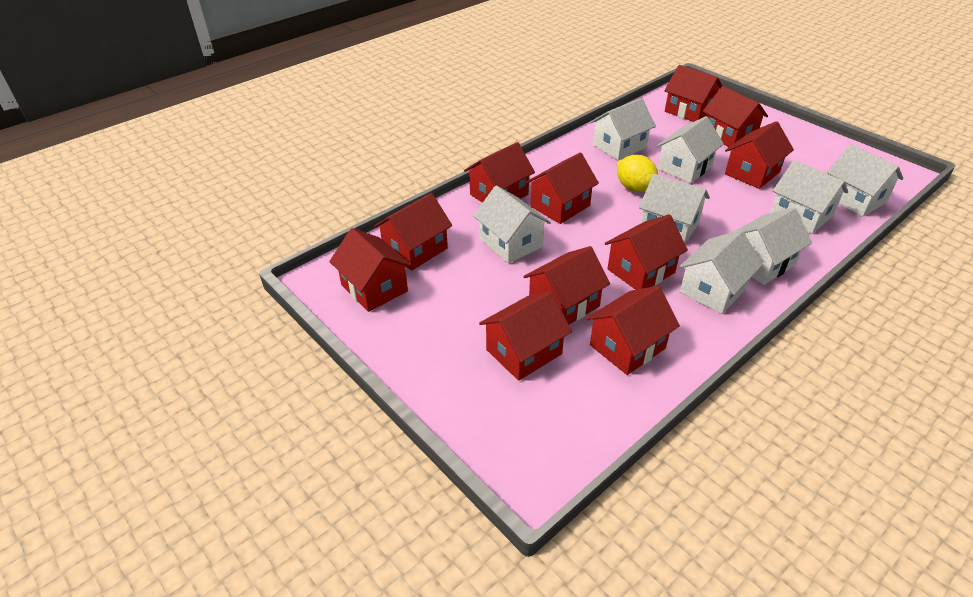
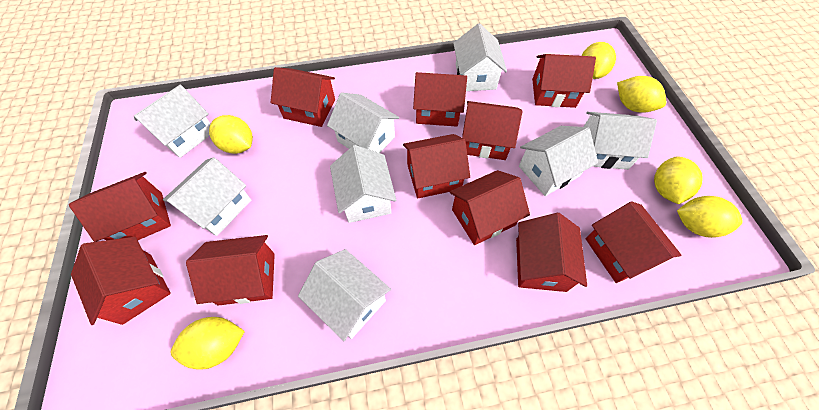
yellow lemon: [617,155,658,192] = 1 -> [171,317,245,370] [209,115,253,154] [582,42,616,79] [617,76,666,113] [654,156,702,204] [677,196,742,238] = 6

